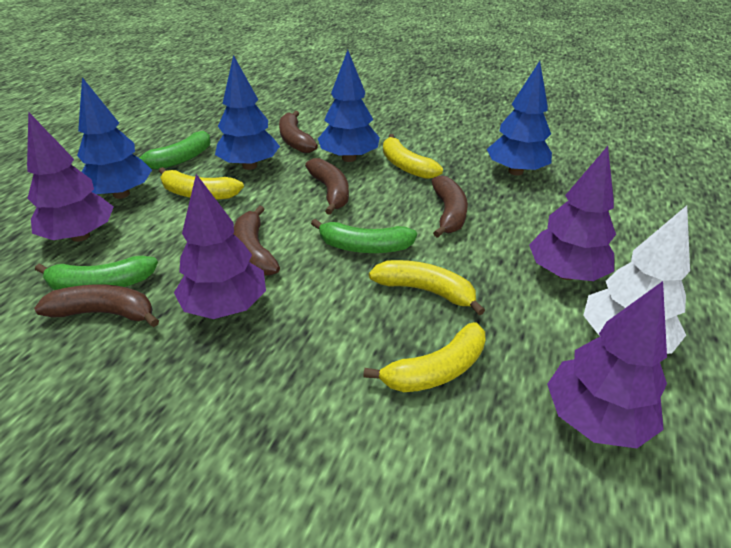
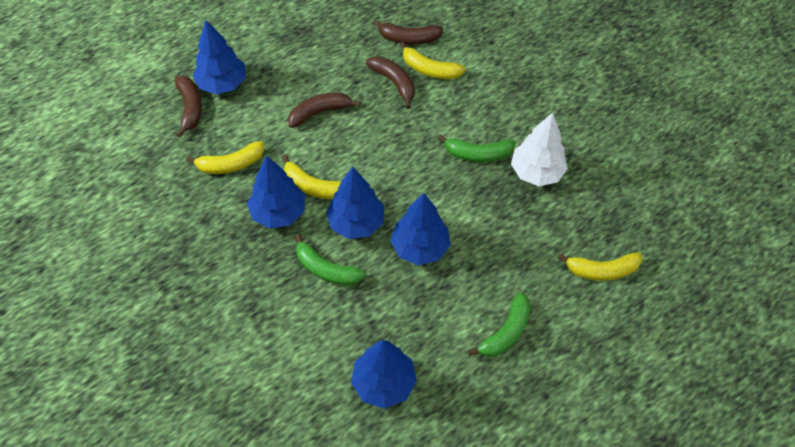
blue tree: [77,77,152,199] [215,55,280,170] [318,50,380,162] [487,61,552,176] = 4 -> [193,20,246,94] [247,155,305,229] [326,166,384,239] [351,340,417,409] [391,193,450,265] = 5
brown banana: [34,284,159,327] [233,205,280,276] [279,111,318,153] [305,158,349,215] [432,175,468,238] = 5 -> [175,76,202,137] [288,92,361,128] [366,56,415,109] [373,20,443,44] = 4
purple tree: [27,112,114,242] [174,174,266,319] [529,146,616,281] [547,281,667,448] = 4 -> none = 0

